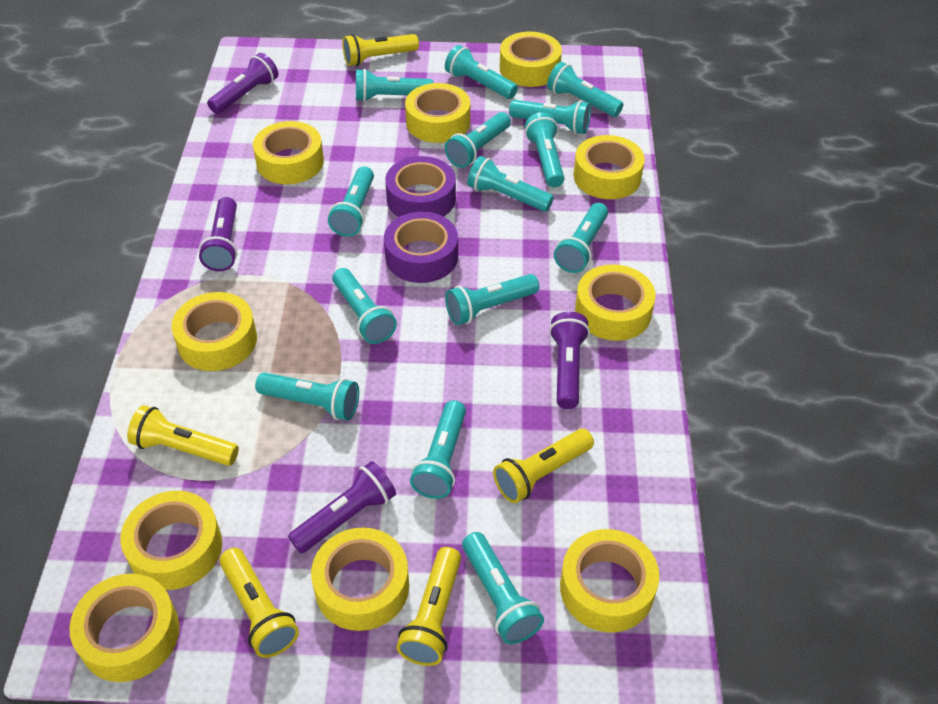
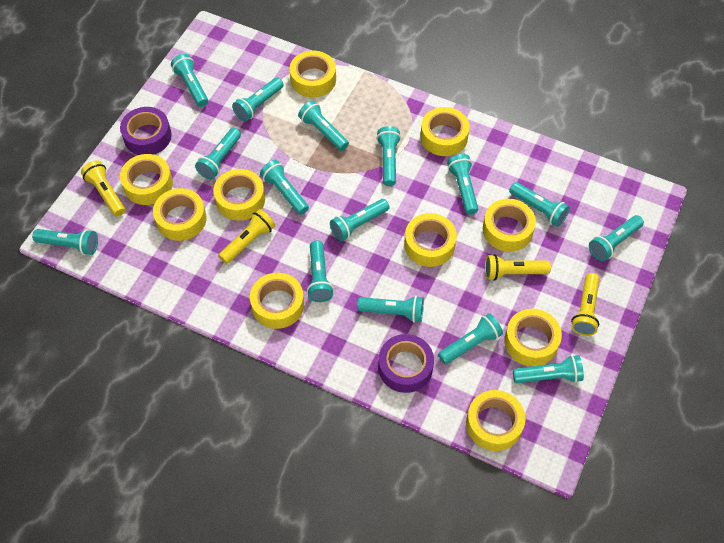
purple flashlight: [199,197,237,271] [207,53,278,114] [288,461,396,553] [549,312,590,409] = 4 -> none = 0
turquoise flashlight: [255,372,359,421] [328,166,374,237] [332,268,397,344] [356,69,433,102] [410,400,466,499] [445,45,518,99] [445,112,511,168] [445,274,539,325] [462,532,544,644] [467,156,554,212] [509,100,591,134] [525,112,564,187] [547,62,623,117] [554,203,608,273] = 14 -> [32,229,98,255] [171,54,208,107] [195,128,241,179] [232,77,284,122] [260,160,309,215] [298,101,349,151] [307,240,334,302] [330,199,389,241] [357,296,424,323] [376,126,401,186] [438,313,503,364] [447,154,478,215] [509,182,570,227] [513,355,584,383] [589,215,644,261] = 15
yellow flashlight: [127,405,239,466] [219,548,299,658] [342,34,419,66] [396,547,461,666] [493,429,594,503] = 5 -> [81,160,125,217] [219,209,275,264] [485,254,551,281] [571,273,599,336] = 4

